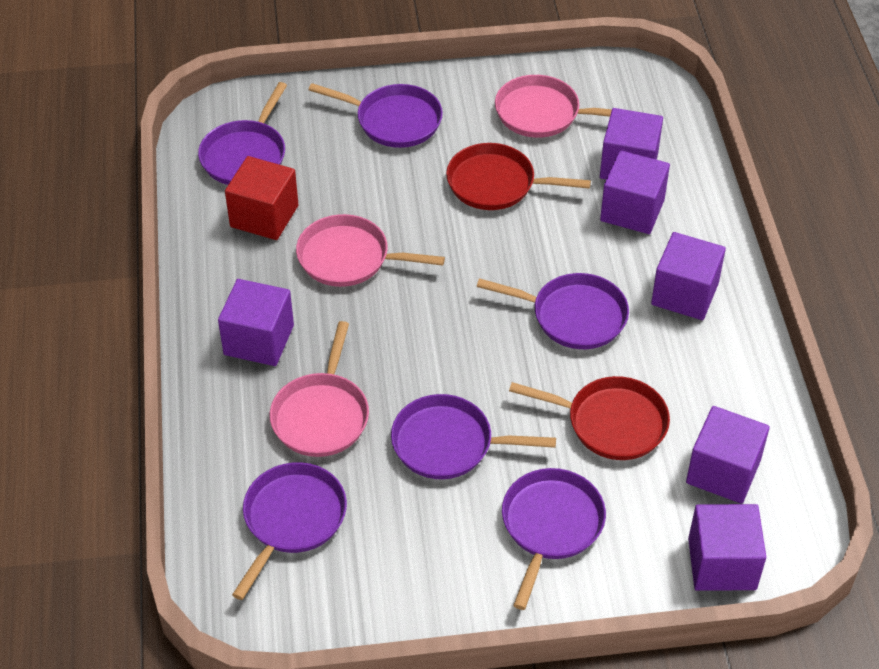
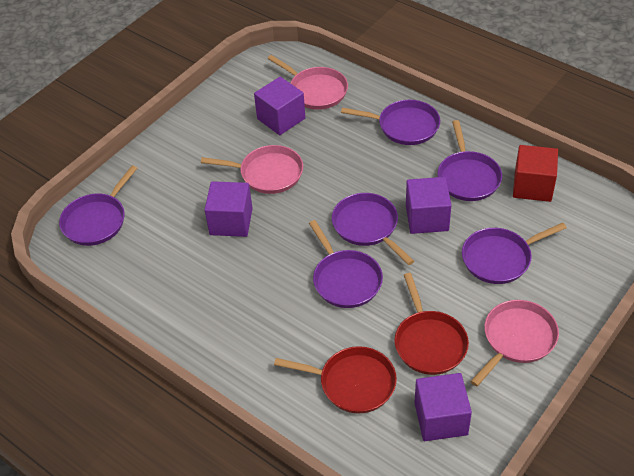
purple cube: [218,279,294,366] [600,108,663,179] [600,150,670,234] [651,232,726,320] [686,406,770,504] [688,504,766,591] = 6 -> [205,181,253,237] [254,77,305,135] [406,177,451,234] [414,373,472,441] = 4

